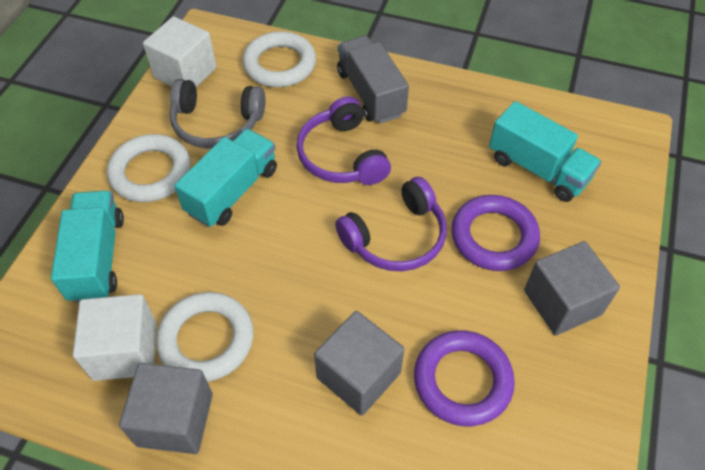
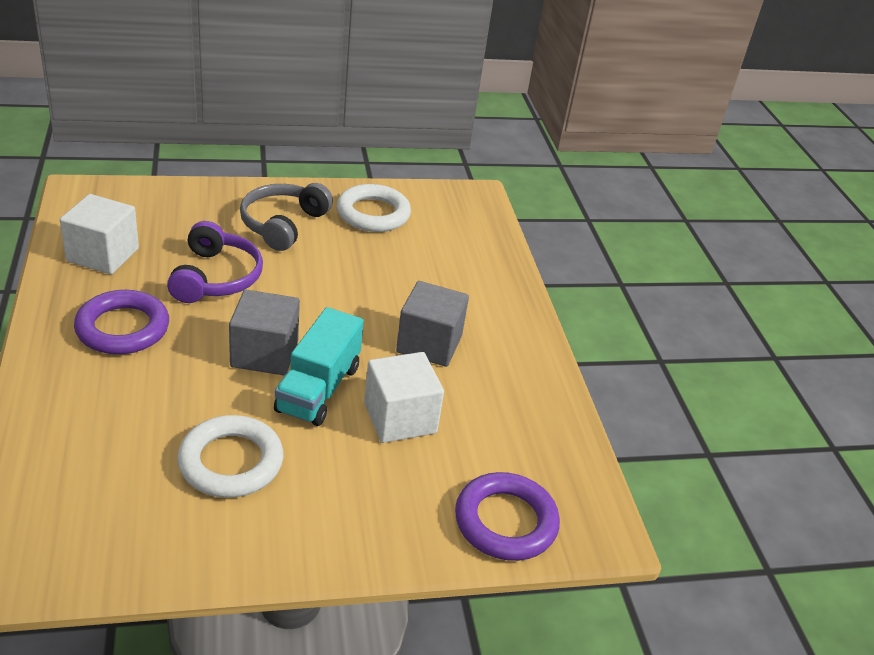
grey cube: [119,363,213,454] [314,311,404,416] [524,241,620,336] = 3 -> [229,290,300,375] [396,281,469,367] = 2
grey truck: [337,36,409,124] = 1 -> none = 0
purple headphones: [296,96,391,185] [335,177,447,271] = 2 -> [167,221,263,303] = 1
turquoise truck: [51,190,124,303] [174,129,277,227] [489,101,601,202] = 3 -> [274,307,364,426] = 1
white ring: [107,134,191,202] [156,292,253,382] [242,31,316,87] = 3 -> [177,415,283,498] [337,184,411,232] = 2

